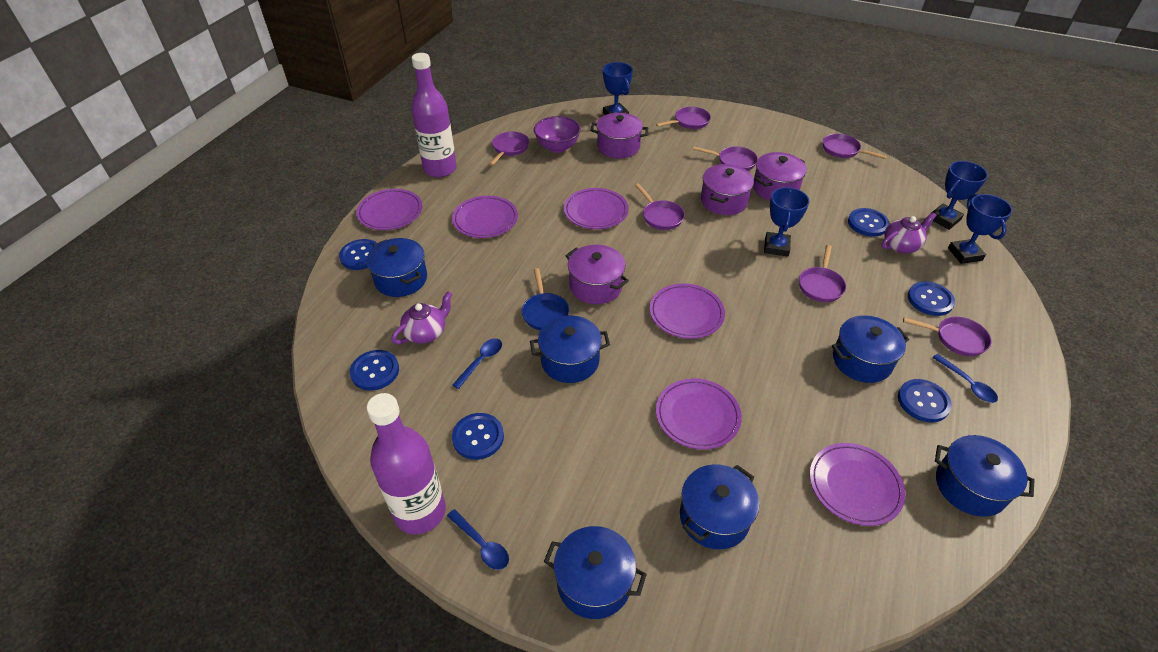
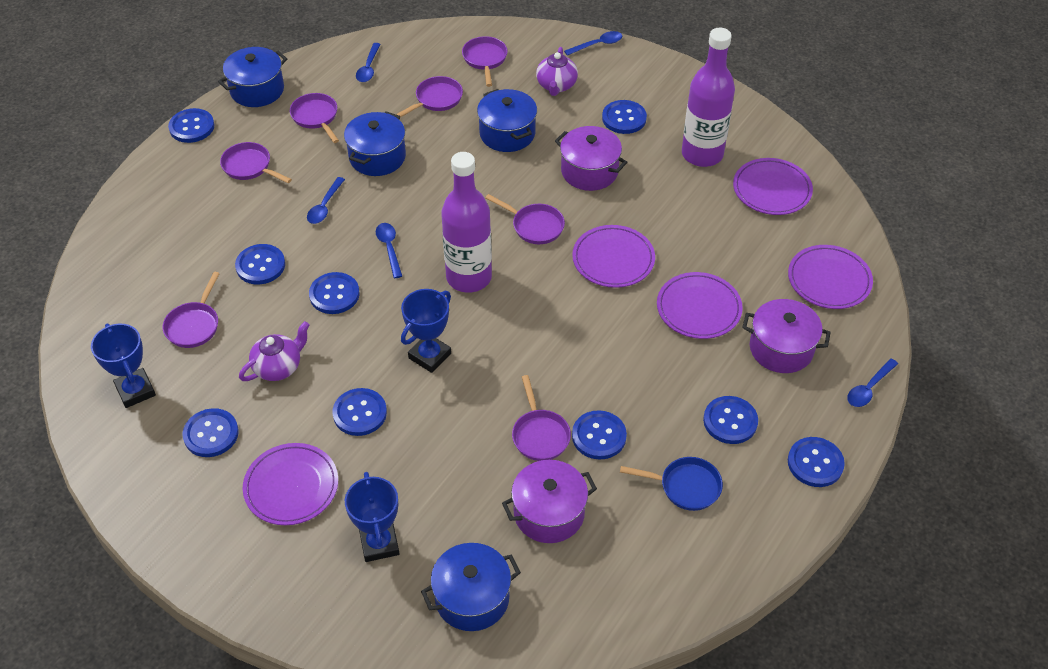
blue button: [339,239,377,270] [350,350,399,391] [452,413,504,460] [848,208,890,237] [898,379,952,422] [908,281,955,316] = 6 -> [168,108,215,143] [183,408,239,457] [235,244,285,284] [309,272,360,314] [333,388,387,436] [572,410,627,460] [602,100,647,134] [703,396,758,444] [788,437,845,487] = 9
blue pot: [366,238,427,297] [530,316,610,383] [544,526,647,619] [680,464,759,550] [832,315,910,383] [935,435,1035,517] = 6 -> [218,47,287,107] [344,111,406,176] [421,543,521,631] [477,89,537,152] = 4
blue spoon: [447,509,509,570] [452,338,502,389] [932,354,998,403] = 3 -> [307,177,345,224] [356,43,381,82] [376,223,402,278] [564,31,622,56] [847,358,898,407] = 5
blue trophy: [603,62,633,115] [764,187,810,257] [931,161,988,230] [948,194,1012,264] = 4 -> [91,324,156,408] [345,472,399,562] [401,289,451,373] = 3
purple bowl: [534,116,581,153] = 1 -> none = 0
purple plate: [356,189,422,230] [452,196,518,238] [564,188,628,229] [650,283,725,339] [656,378,742,450] [810,443,905,526] = 6 -> [243,443,338,525] [572,225,655,288] [657,272,743,339] [733,158,813,215] [788,245,873,309] = 5
purple pot: [565,245,629,304] [590,113,648,159] [701,164,754,215] [753,152,807,201] = 4 -> [502,460,597,543] [555,126,627,191] [742,299,831,373] = 3

